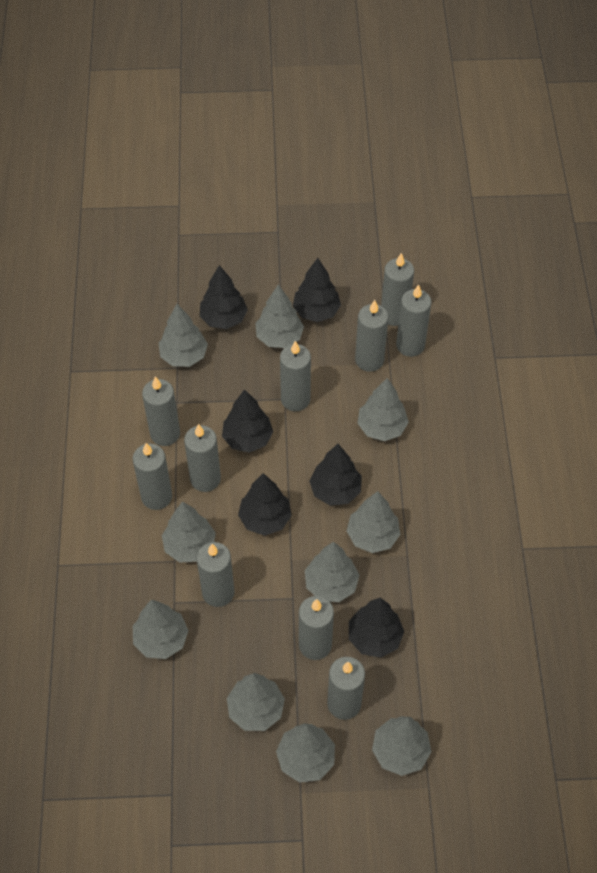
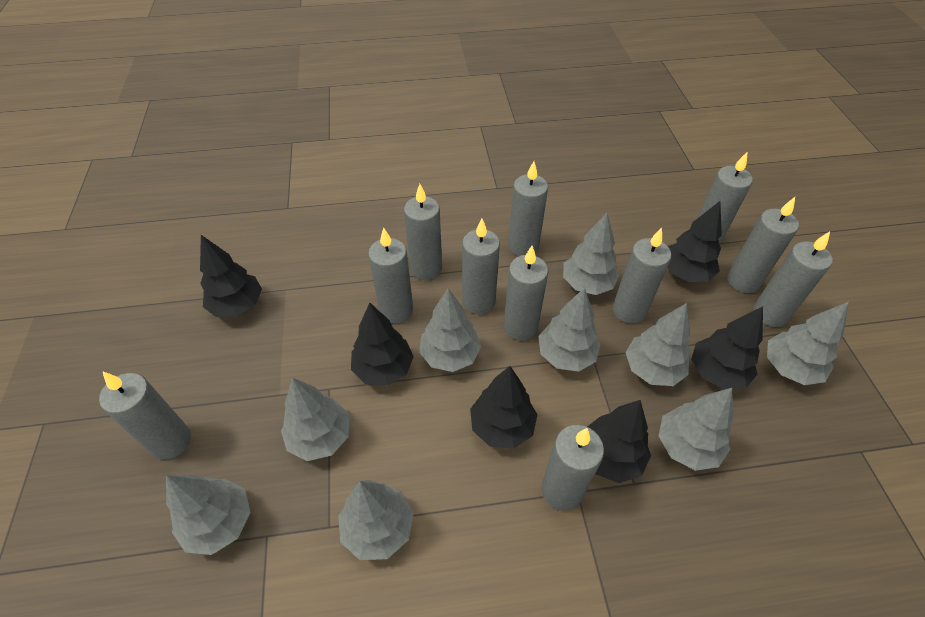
grey candle: [133,443,172,510] [142,377,180,446] [184,424,221,492] [197,542,235,607] [280,341,311,411] [299,596,334,660] [327,657,365,720] [355,300,389,372] [381,253,414,326] [396,284,432,357] = 10 -> [99,372,191,459] [368,228,413,323] [404,184,442,280] [462,219,500,314] [504,246,548,340] [508,161,548,256] [541,425,604,511] [613,228,671,324] [697,152,753,244] [727,197,799,293] [753,231,833,327] = 11
grey tree: [133,600,189,659] [159,304,208,367] [162,501,216,563] [227,673,285,731] [255,284,304,348] [276,723,335,783] [305,542,359,602] [346,491,400,553] [357,378,409,441] [372,716,431,776] = 10 -> [166,475,251,555] [281,378,350,461] [338,480,414,560] [419,288,481,372] [538,288,601,372] [563,213,619,295] [625,303,691,386] [659,388,733,471] [767,302,849,385] = 9

